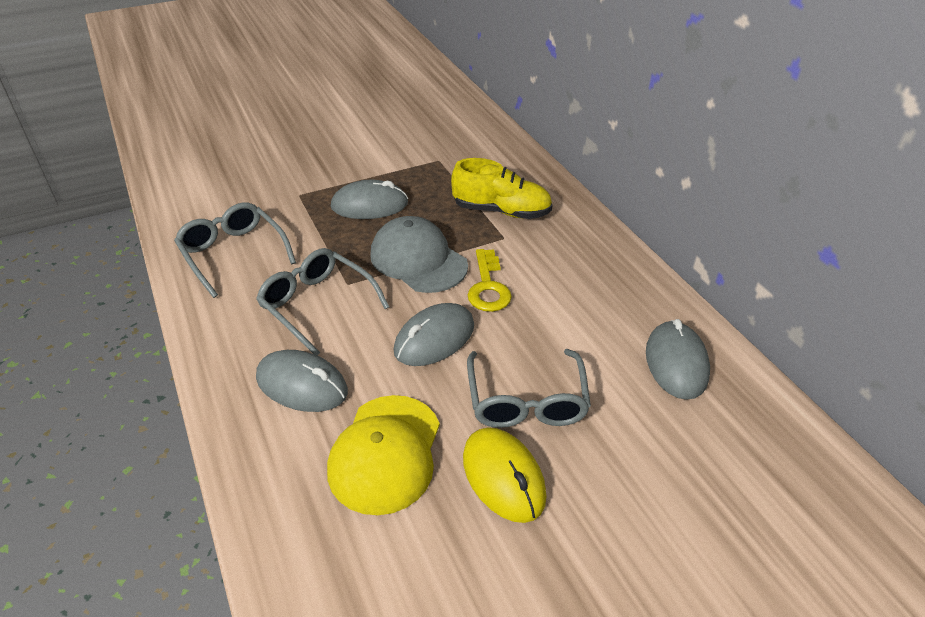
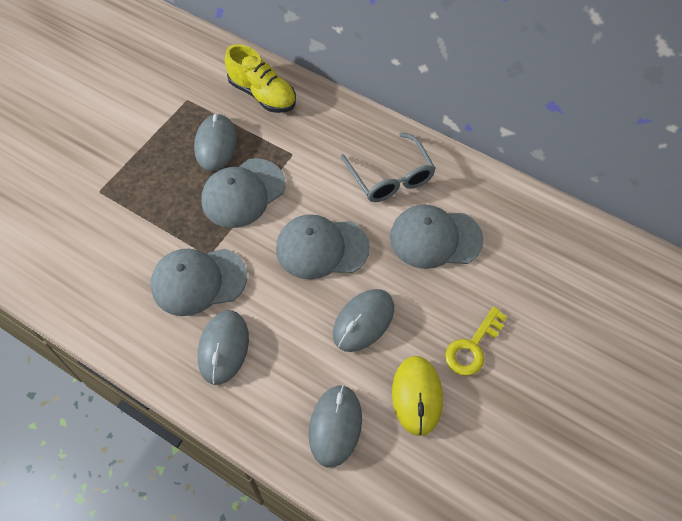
grey cap: [371,216,468,293] = 1 -> [151,248,247,316] [201,158,286,228] [276,214,370,279] [390,205,484,269] = 4
grey glasses: [174,202,296,298] [256,248,389,356] [467,349,591,428] = 3 -> [341,132,436,202] = 1
yellow cap: [327,395,440,515] = 1 -> none = 0

